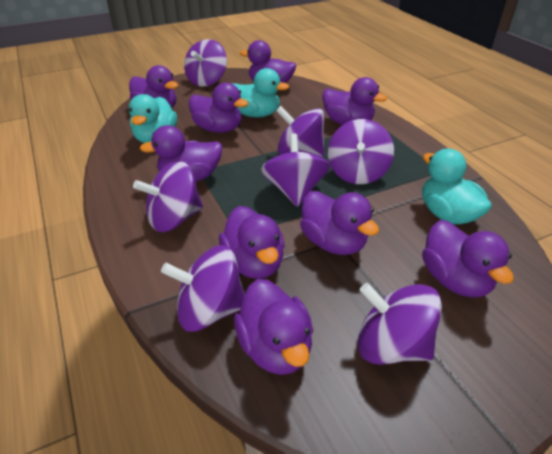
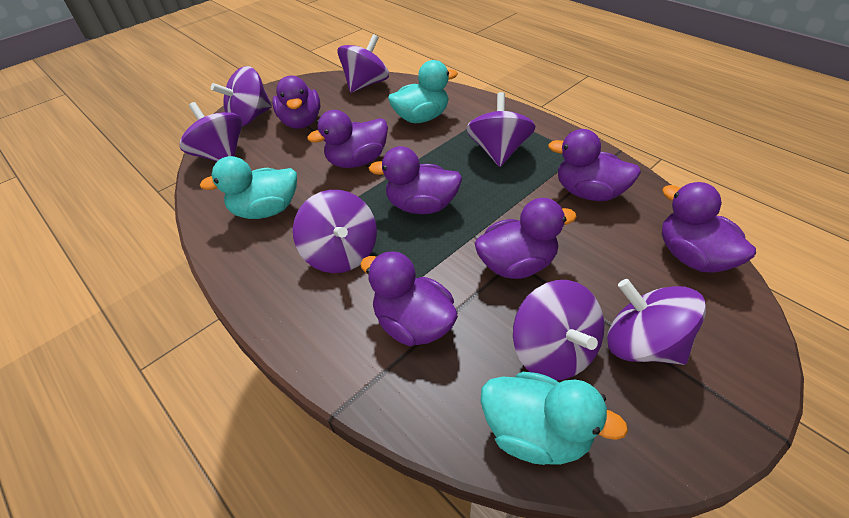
purple duck: [129,65,179,108] [139,125,222,182] [189,82,248,133] [219,206,285,279] [234,279,313,375] [240,40,296,83] [300,191,379,255] [322,77,387,125] [422,220,514,297] = 9 -> [272,76,321,129] [307,110,388,168] [360,251,458,346] [369,146,462,214] [475,198,577,279] [548,129,641,201] [662,182,756,273] = 7

